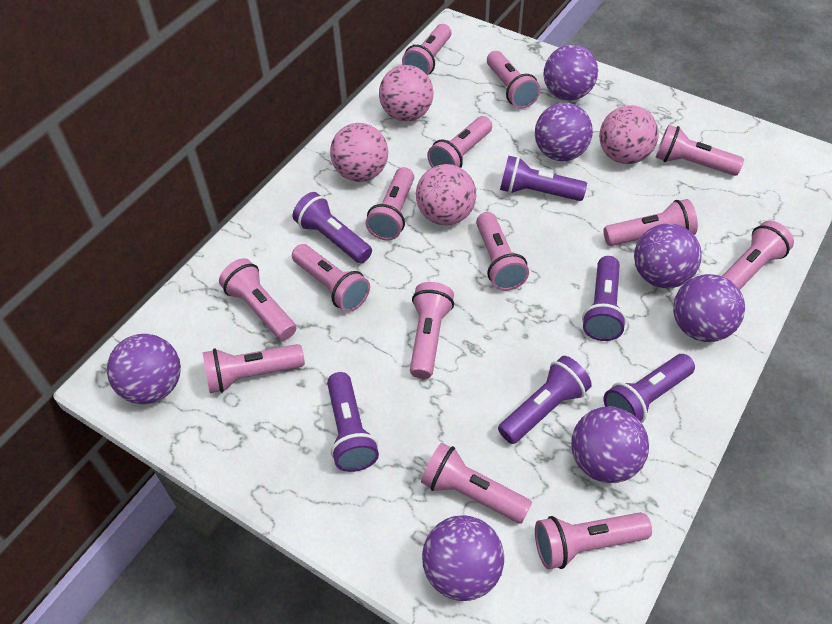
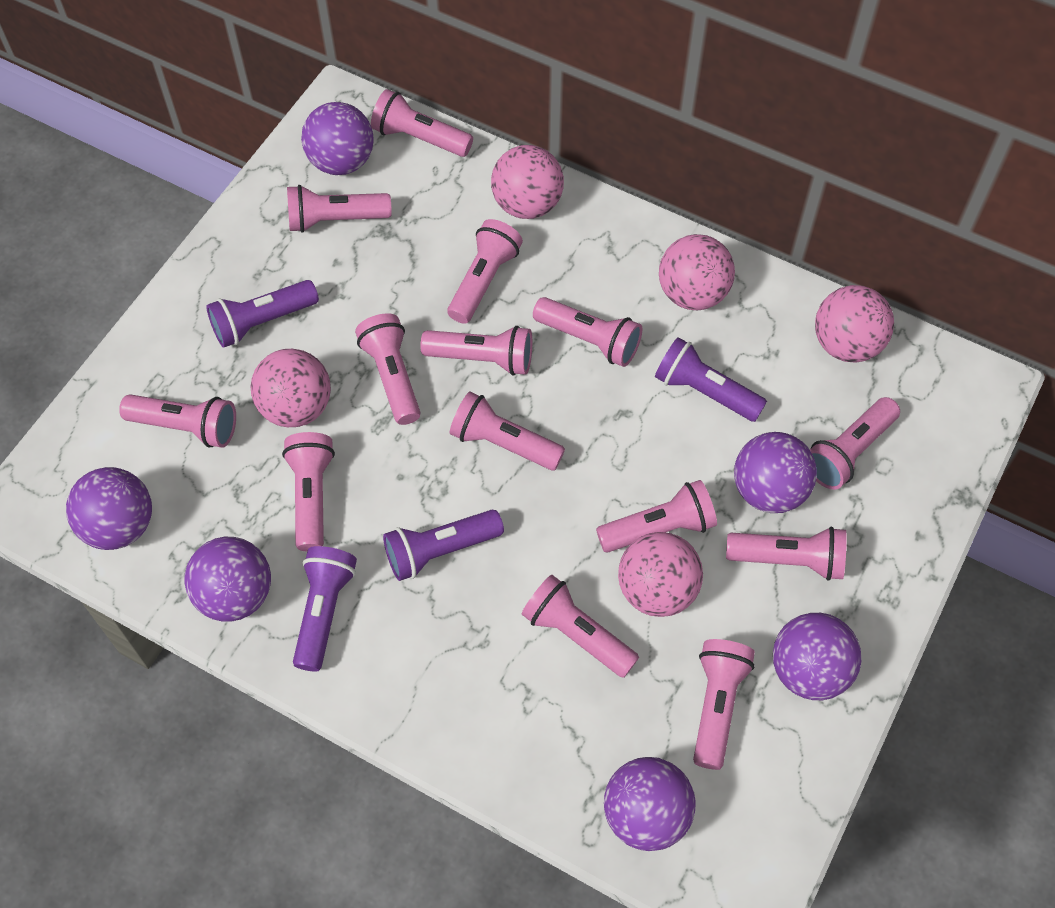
pink ball: [330,123,388,182] [379,65,434,121] [416,164,476,225] [599,105,659,164] = 4 -> [251,349,331,427] [491,145,564,219] [618,532,703,617] [659,234,735,311] [815,285,894,363] = 5
purple ball: [107,334,181,404] [422,515,504,601] [535,103,593,161] [543,45,598,100] [571,407,649,483] [634,223,702,288] [673,274,745,342] = 7 -> [66,467,152,550] [185,537,271,621] [301,102,374,175] [604,757,696,851] [734,432,817,513] [773,613,861,700] = 6
purple flashlight: [293,192,372,263] [327,372,379,472] [498,356,592,444] [500,155,587,201] [582,256,627,341] [604,354,695,423] = 6 -> [206,280,319,348] [293,546,357,672] [383,510,504,581] [655,337,767,422] = 4

